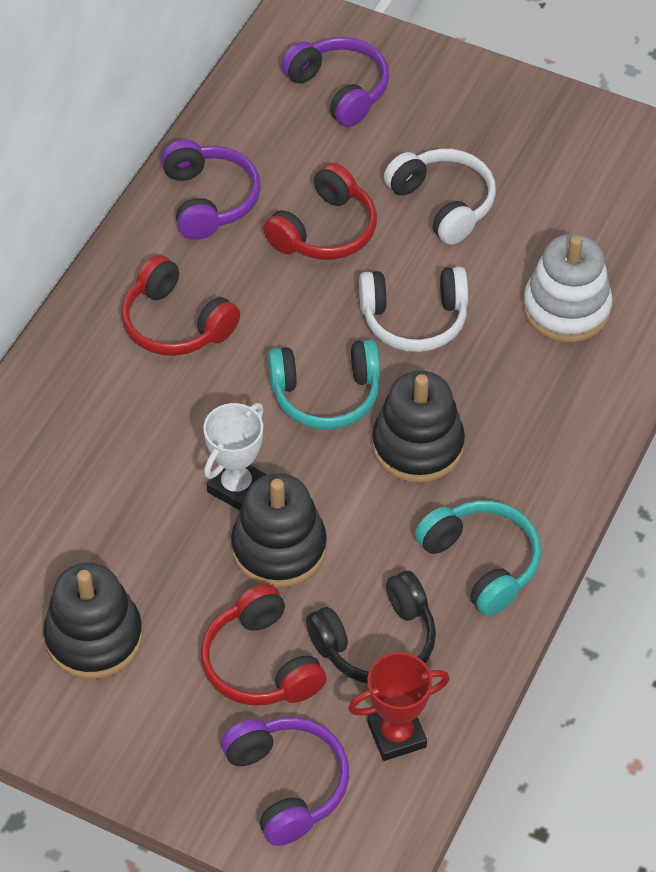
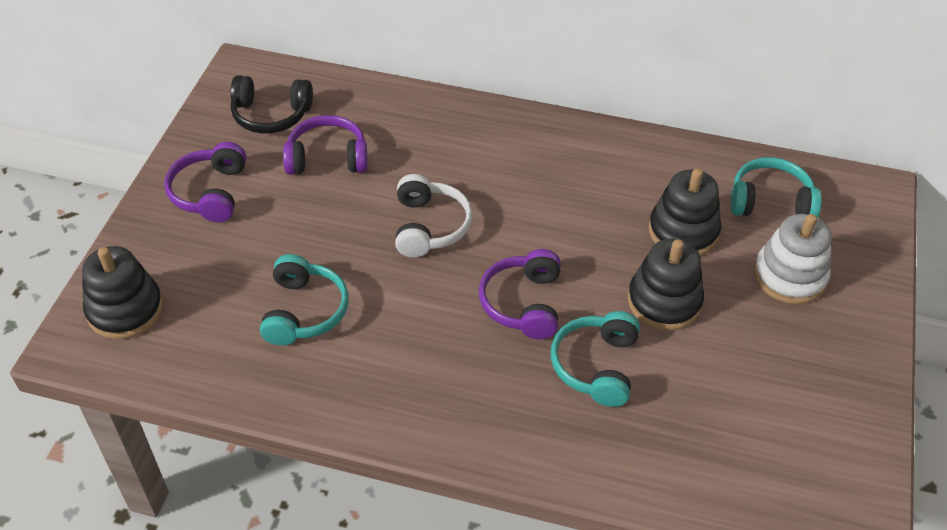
red headphones: [121,255,240,356] [201,584,327,706] [263,163,377,260] = 3 -> none = 0
red trophy: [348,652,450,761] = 1 -> none = 0
turquoise headphones: [268,340,380,430] [415,500,541,616] = 2 -> [260,254,349,346] [551,311,640,407] [731,157,822,218] = 3
white headphones: [359,267,468,352] [384,149,496,245] = 2 -> [395,174,473,257] = 1
white trophy: [203,403,266,510] = 1 -> none = 0

